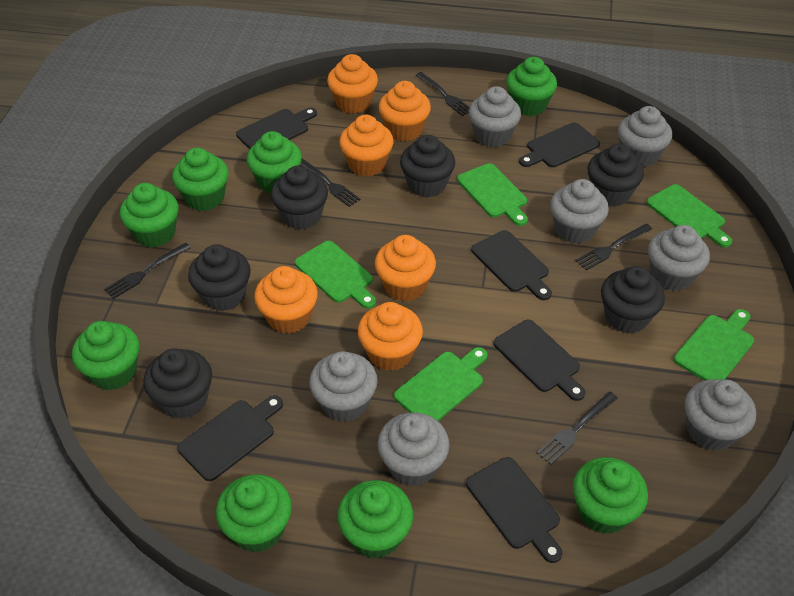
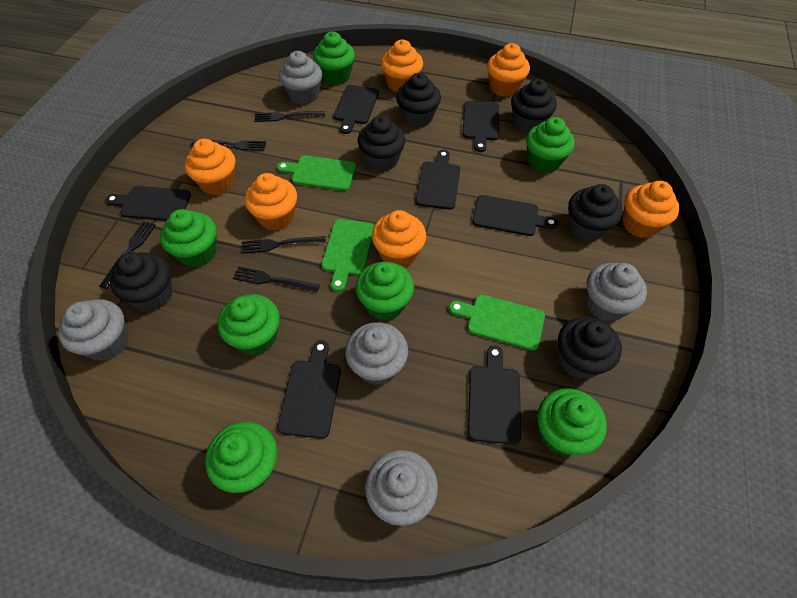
black cutting board: [177,395,283,481] [236,108,317,149] [466,457,562,563] [471,230,552,300] [493,320,586,401] [519,122,600,167] = 6 -> [106,186,191,221] [278,340,341,439] [333,85,379,134] [416,150,460,210] [463,101,499,152] [468,346,521,445] [472,195,558,236] = 7
green cupcake: [72,321,140,391] [120,183,179,248] [172,148,229,211] [216,474,292,552] [246,131,302,193] [337,480,413,558] [506,57,557,116] [573,457,648,534] = 8 -> [160,209,217,267] [205,422,277,493] [218,294,280,355] [313,32,355,85] [356,262,414,321] [526,117,575,173] [537,388,607,455] = 7
green cutting board: [295,241,376,309] [394,347,488,421] [457,163,528,226] [647,184,732,248] [674,309,754,381] = 5 -> [277,155,356,191] [321,219,374,292] [449,294,545,350] = 3
grey cupcake: [309,351,378,422] [378,412,450,486] [469,86,521,147] [550,179,609,243] [618,106,672,168] [648,225,710,291] [685,379,756,451] = 7 -> [58,299,129,361] [279,51,322,105] [345,322,408,385] [365,450,438,526] [586,263,647,322] = 5

